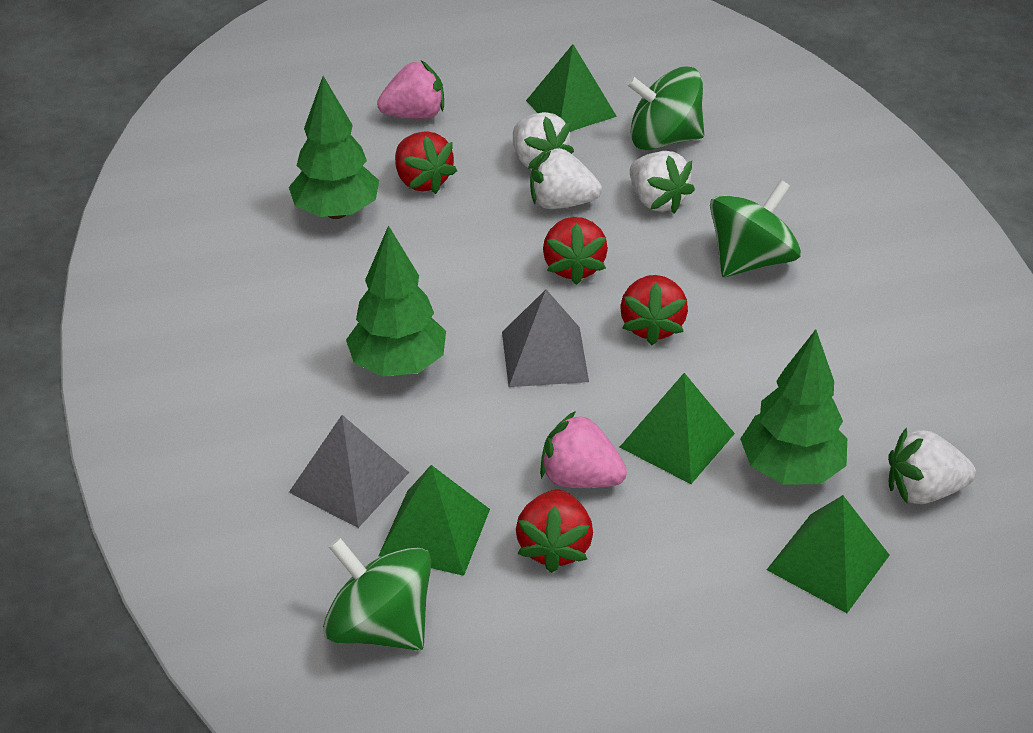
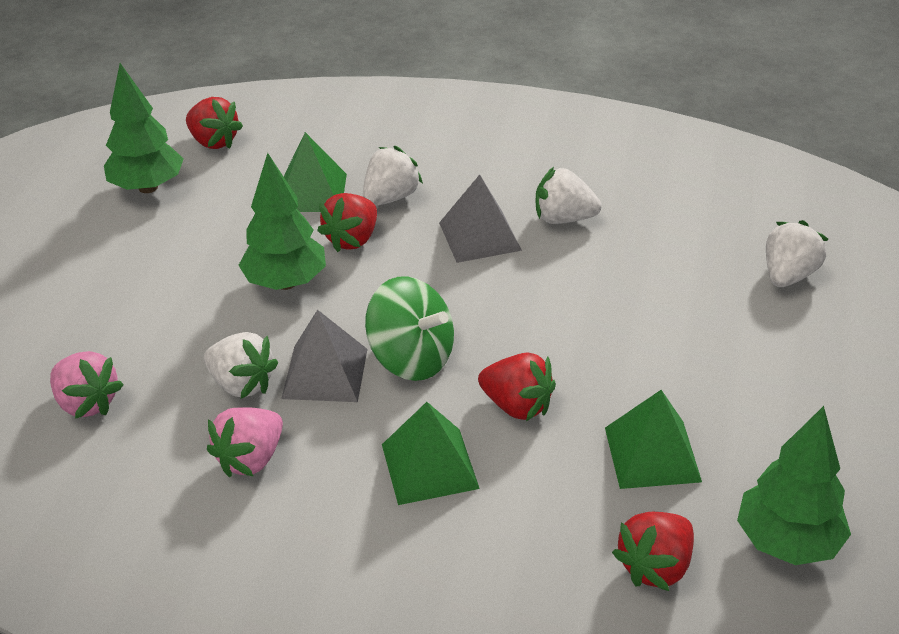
green pyramid: [379,465,490,576] [526,44,617,132] [620,373,735,484] [767,495,890,613] = 4 -> [284,132,347,212] [382,402,480,505] [605,390,702,489] = 3
green spinning top: [323,538,431,650] [626,67,704,150] [710,180,801,277] = 3 -> [365,276,454,381] = 1

